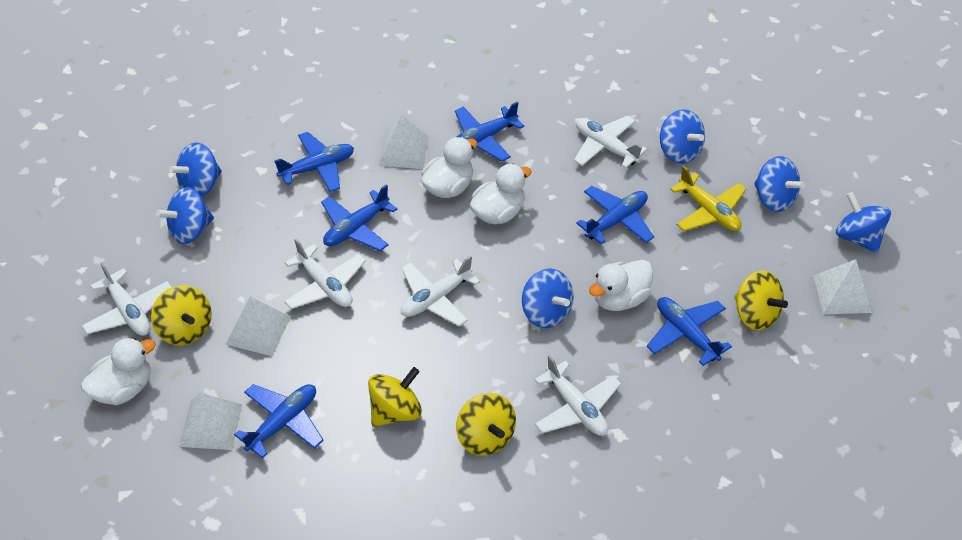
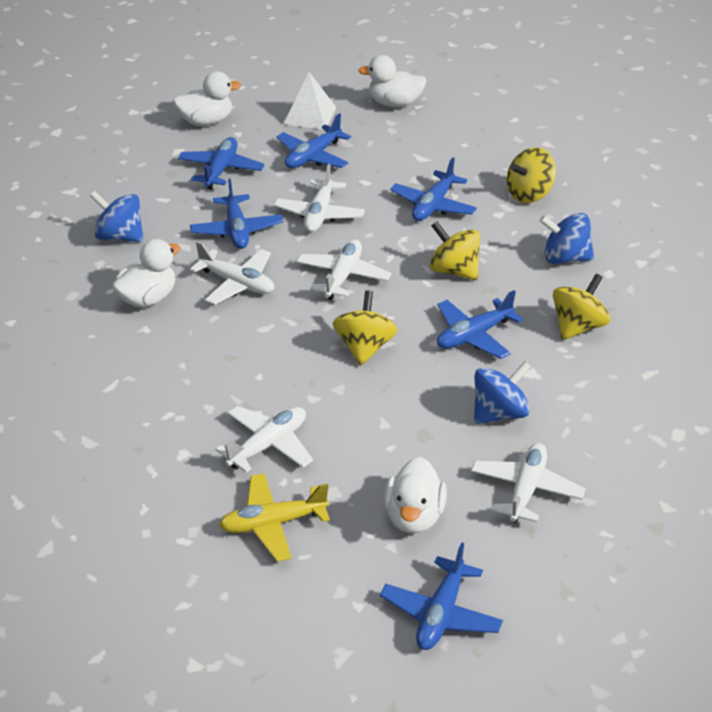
blue spinning top: [156,187,214,244] [169,143,222,197] [522,268,574,328] [660,109,705,164] [754,156,805,212] [836,192,891,253] = 6 -> [90,191,144,242] [474,361,531,424] [540,213,594,264] = 3
white pyramid: [179,393,242,450] [225,296,291,356] [379,115,429,169] [813,259,872,314] = 4 -> [283,72,337,130] = 1

